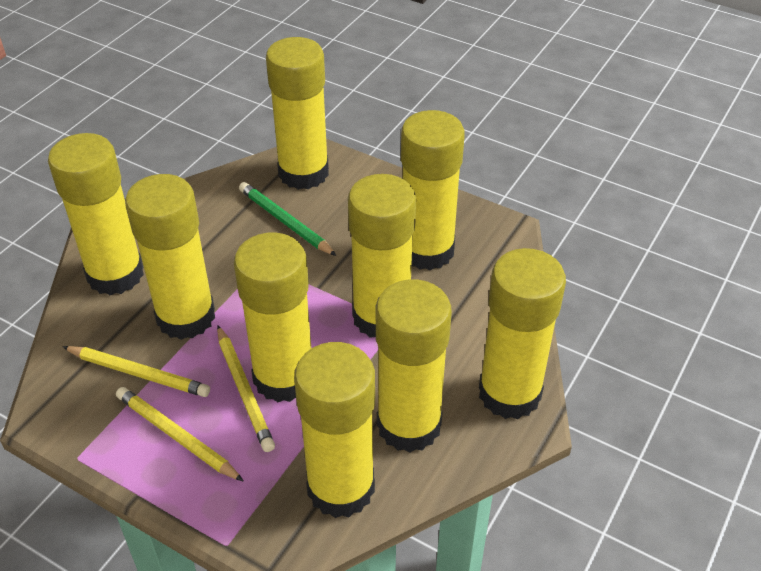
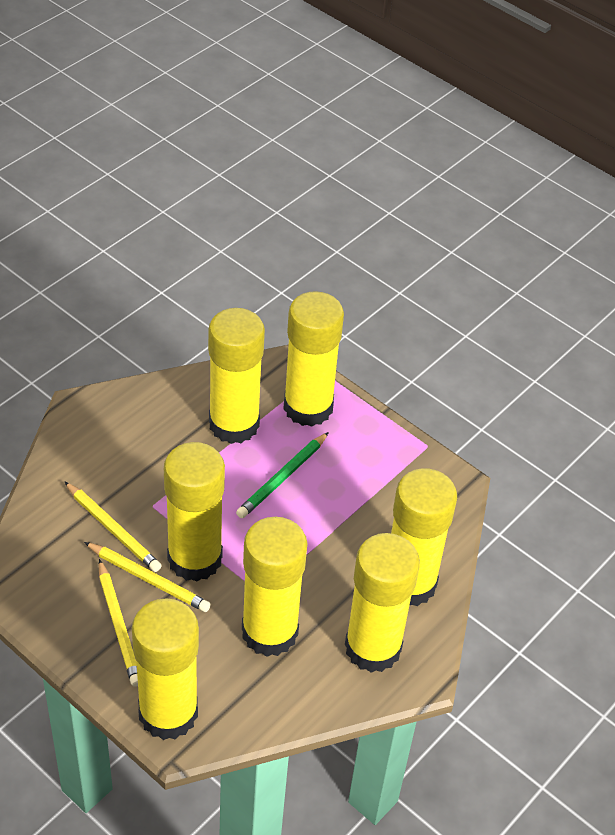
yellow glue stick: [48,133,144,295] [125,174,215,340] [234,233,311,402] [266,37,329,190] [294,342,375,518] [348,174,416,338] [376,279,452,452] [401,110,465,270] [479,248,566,419] = 9 -> [132,598,199,740] [164,442,225,582] [208,308,265,444] [242,517,308,657] [284,291,344,427] [345,533,420,673] [391,468,457,606] = 7

